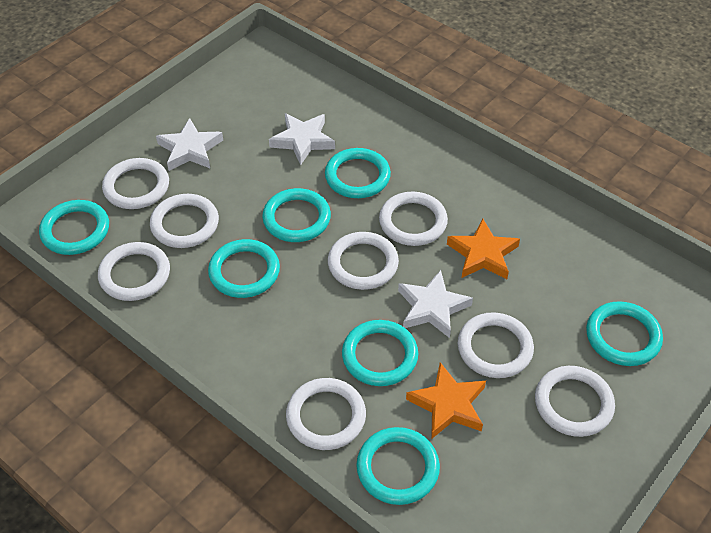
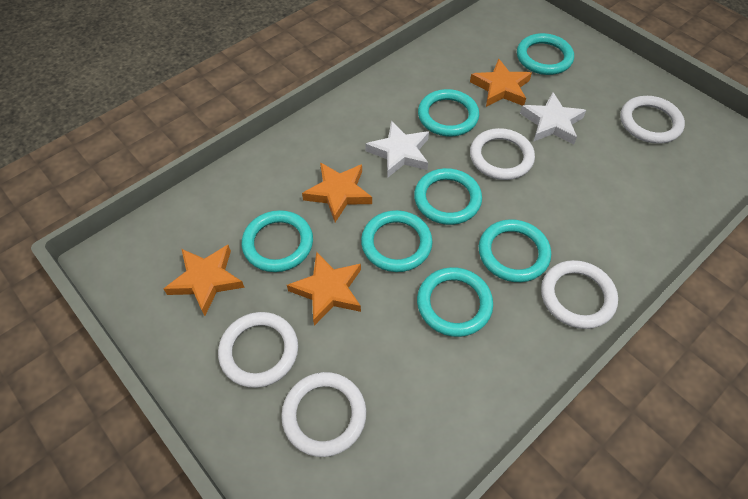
orange star: [406,362,486,439] [447,218,520,279] = 2 -> [164,245,245,316] [287,252,361,326] [302,162,372,222] [470,59,532,107] = 4
white ring: [98,242,170,301] [102,158,169,209] [150,194,219,248] [286,378,366,450] [328,232,399,290] [379,192,448,246] [458,312,534,378] [535,366,615,437] = 8 -> [218,312,298,388] [281,372,366,457] [470,128,535,180] [541,260,618,329] [620,96,685,144] = 5
white star: [156,118,223,171] [269,113,335,165] [398,270,473,338] = 3 -> [365,121,429,178] [520,92,586,145] = 2

